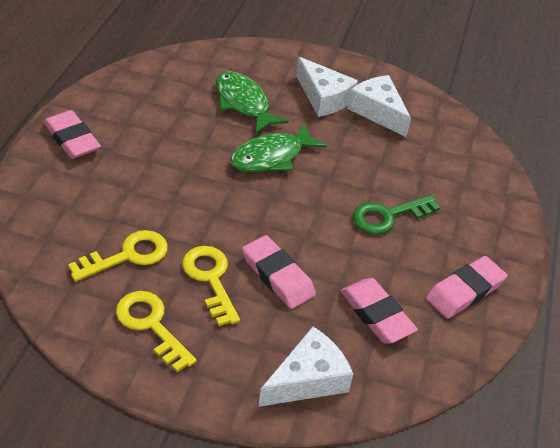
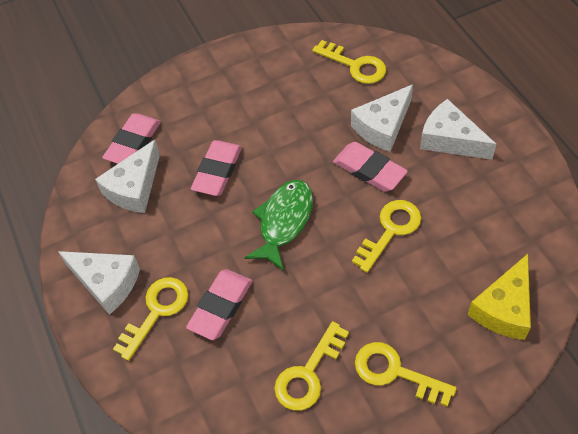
green fish: [216,71,288,134] [230,123,327,172] = 2 -> [244,180,313,271] = 1
green key: [353,195,440,234] = 1 -> none = 0
white cheese: [259,326,353,407] [296,57,358,117] [347,75,411,137] = 3 -> [58,251,140,315] [95,140,160,213] [351,84,413,152] [420,99,496,160] = 4
yellow cheese: none = 0 -> [468,254,531,340] = 1
yellow key: [68,230,168,281] [116,291,197,372] [182,246,240,326] = 3 -> [113,277,189,361] [274,321,349,411] [312,40,386,84] [352,200,421,273] [355,342,457,407] = 5

